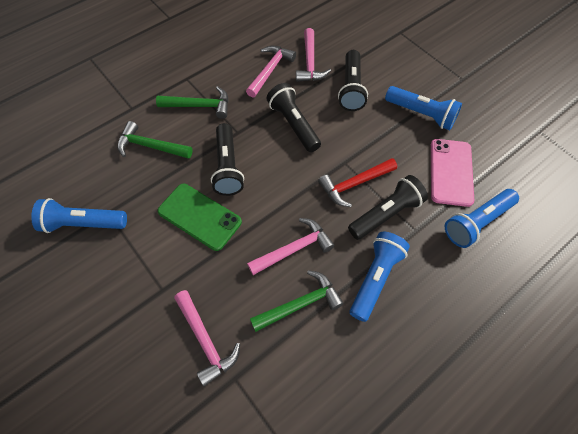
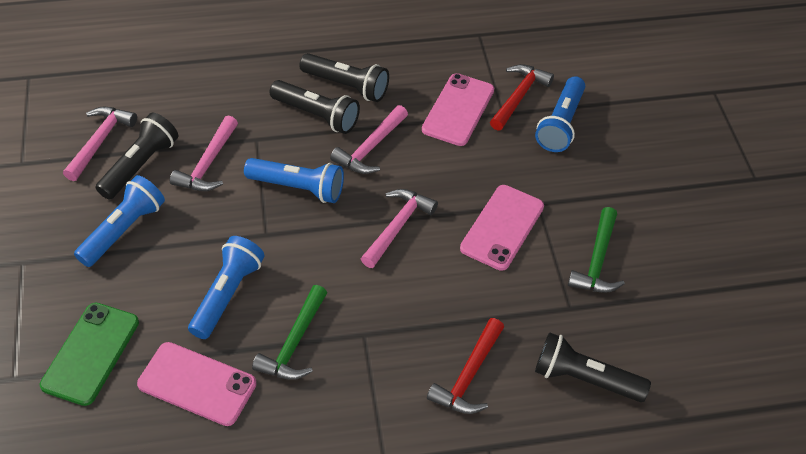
green hammer: [117,121,193,159] [156,86,229,119] [250,270,344,332] = 3 -> [252,285,327,380] [568,207,625,293] = 2
pink phone: [431,139,474,207] = 1 -> [137,342,257,426] [422,73,494,146] [460,185,544,271] = 3
red hammer: [318,158,397,207] = 1 -> [427,318,504,414] [490,64,554,131] = 2

